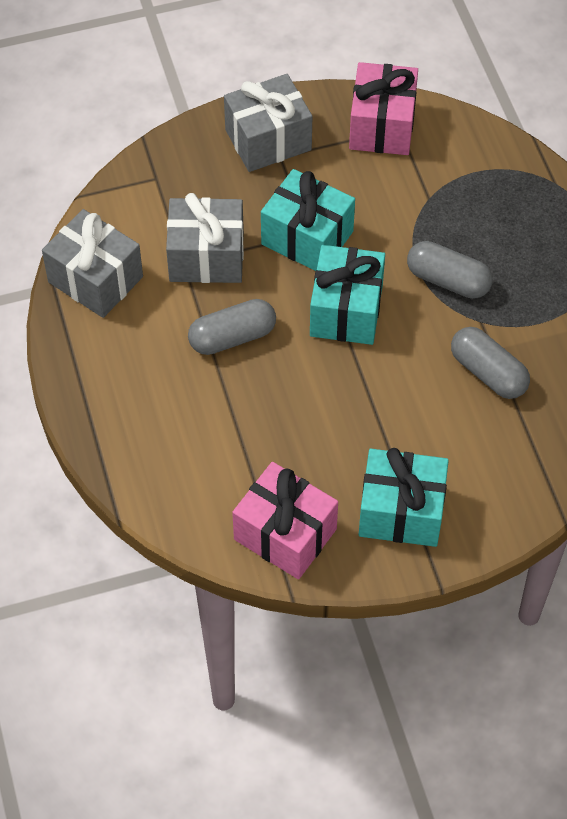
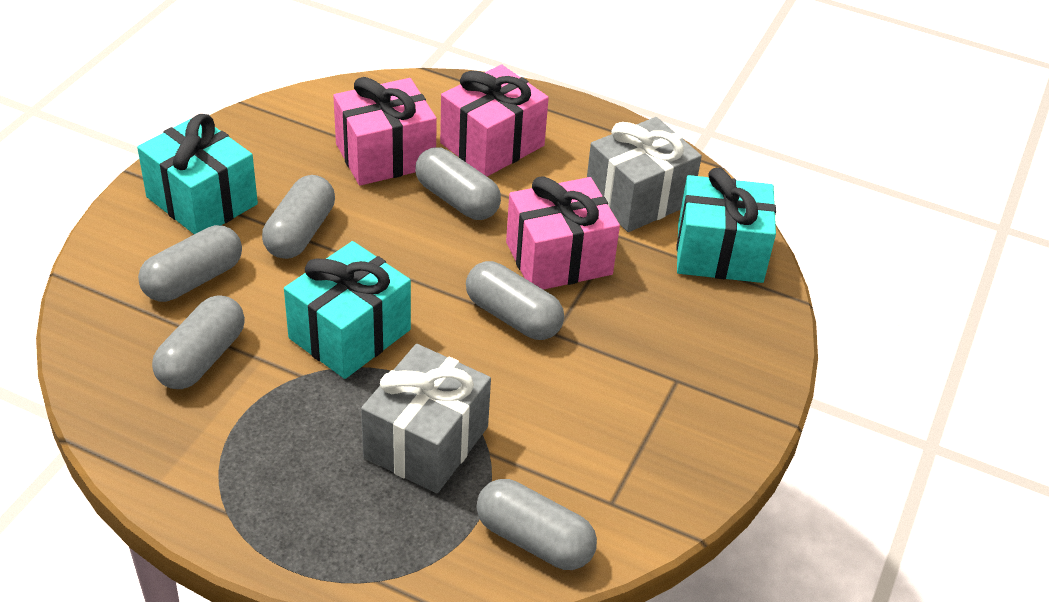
grey capsule: [188,299,276,355] [407,241,493,299] [451,327,530,399] = 3 -> [138,225,242,302] [152,295,245,389] [262,175,335,259] [415,147,501,220] [466,261,564,340] [476,479,597,570] = 6
grey gift: [42,209,143,318] [166,193,244,283] [224,74,312,172] = 3 -> [361,344,491,493] [587,117,702,232] = 2
pink gift: [232,462,338,579] [349,62,418,155] = 2 -> [333,77,437,186] [440,64,549,177] [506,176,620,290] = 3

